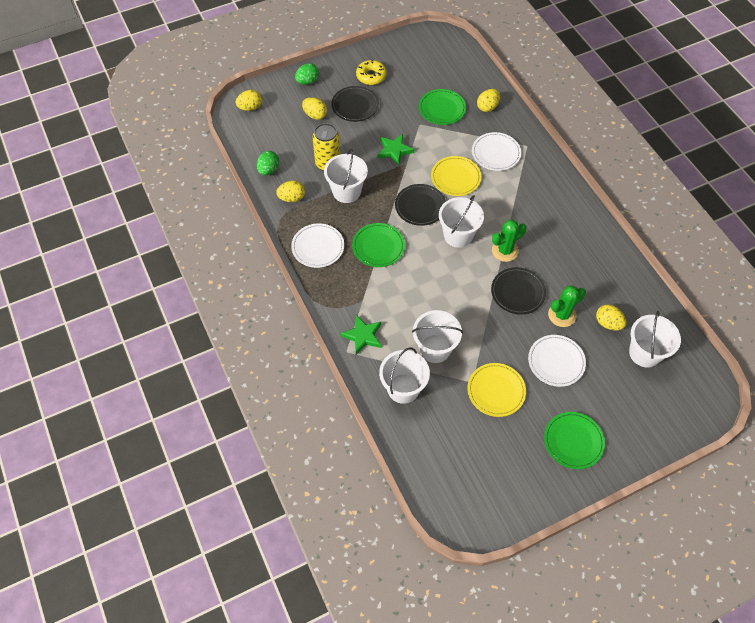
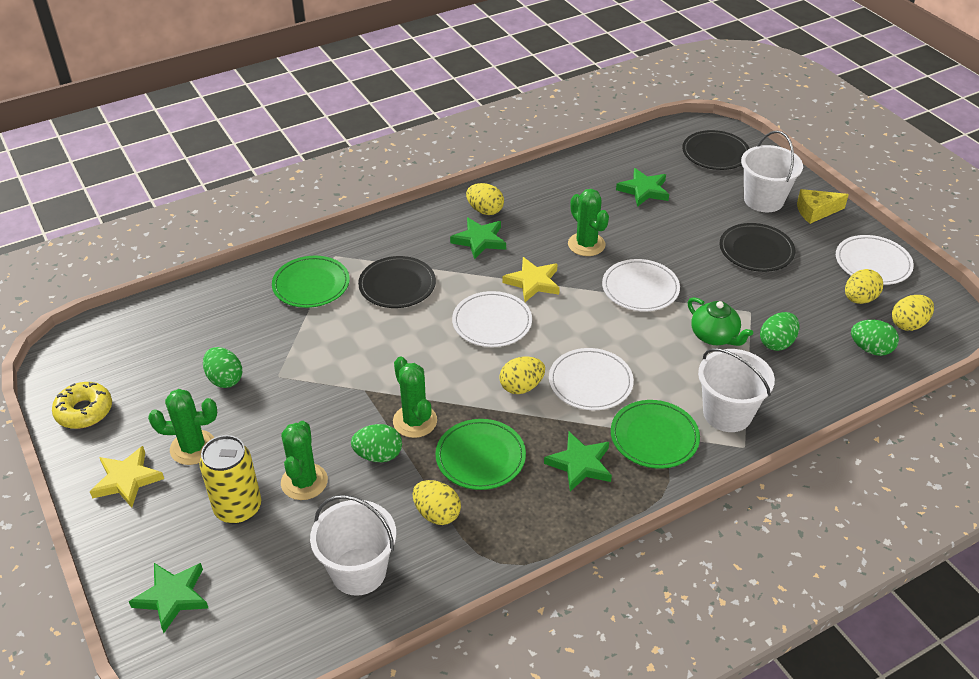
green cactus: [492,220,527,262] [548,285,586,327] = 2 -> [148,389,217,465] [281,421,328,500] [393,357,437,438] [568,189,609,256] = 4
green egg: [257,151,279,175] [295,63,319,85] = 2 -> [203,347,242,388] [351,424,402,462] [760,312,800,351] [851,320,899,356] = 4
green star: [340,315,381,355] [377,134,414,166] = 2 -> [129,563,208,633] [450,217,506,260] [544,432,612,492] [616,168,669,207] = 4
green teapot: none = 0 -> [688,297,753,346] = 1
white bucket: [324,148,368,203] [379,347,430,404] [412,310,463,363] [439,195,484,248] [629,311,681,368] = 5 -> [310,495,396,596] [698,348,775,432] [741,130,803,212] = 3
white plate: [291,223,344,268] [472,132,521,171] [528,335,586,387] = 3 -> [452,291,532,347] [549,348,634,410] [602,259,680,311] [836,235,914,285] = 4
yellow cheese: none = 0 -> [797,189,849,224] = 1
yellow plate: [431,156,481,196] [467,363,526,417] = 2 -> none = 0
yellow star: none = 0 -> [90,446,164,508] [502,257,560,302] = 2

